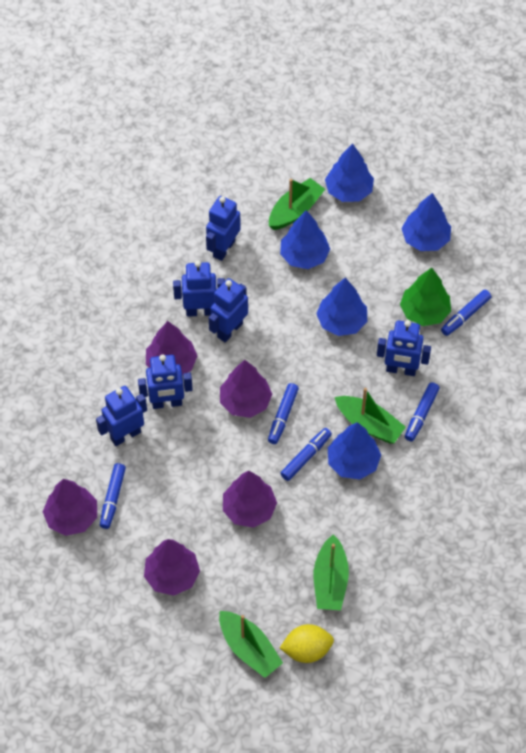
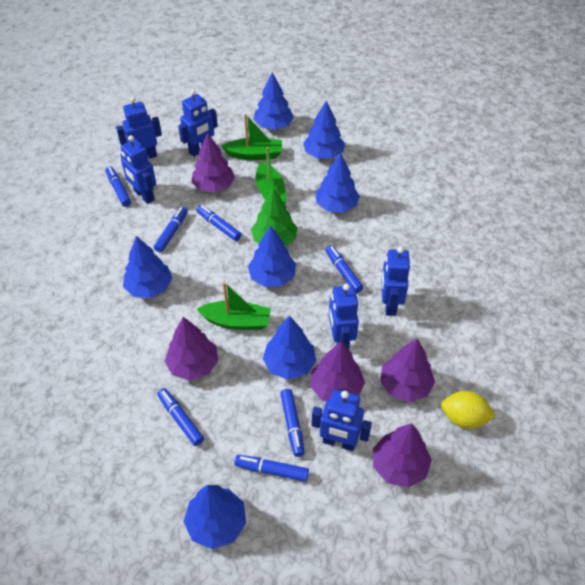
blue marker: [100,463,126,529] [268,383,299,444] [280,428,332,481] [405,382,440,441] [441,290,491,336] = 5 -> [106,166,131,207] [154,207,188,253] [157,388,204,446] [196,205,242,241] [234,455,309,482] [280,389,305,457] [325,245,363,293] = 7
blue tree: [280,210,330,269] [316,278,367,336] [325,143,374,202] [328,422,381,479] [401,193,451,251] = 5 -> [123,236,172,298] [184,485,246,549] [248,225,296,287] [254,72,294,130] [263,316,316,380] [303,101,345,159] [316,153,360,213] = 7
green boat: [219,611,283,678] [269,178,325,230] [314,534,349,610] [335,388,406,443] = 4 -> [197,282,271,330] [221,114,282,160] [256,147,287,204] = 3

